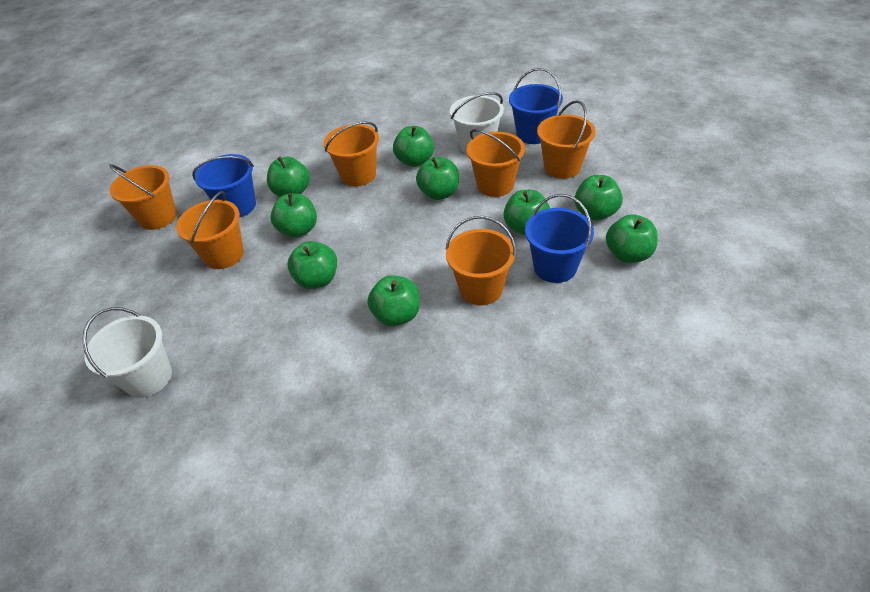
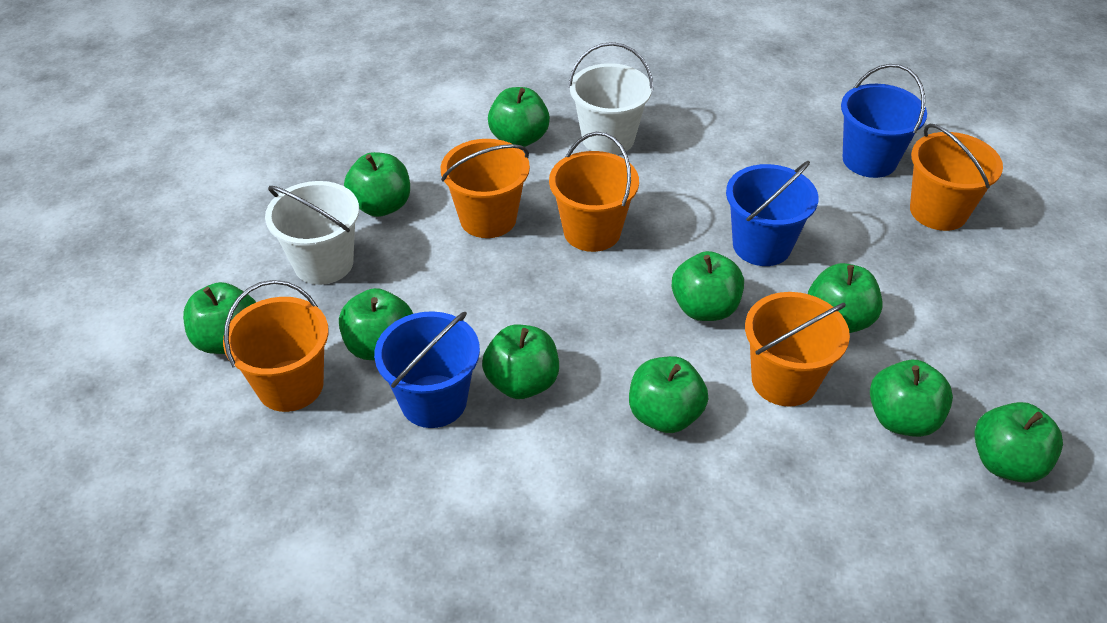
green apple: [267,157,310,197] [271,193,317,238] [288,241,337,289] [367,275,420,326] [393,126,434,167] [416,157,459,200] [503,190,550,235] [575,175,623,221] [606,214,658,263] = 9 -> [183,282,256,354] [339,288,413,360] [344,152,410,217] [482,325,559,399] [488,87,550,147] [629,356,708,433] [672,251,744,321] [808,263,883,333] [870,360,953,437] [974,402,1063,483] = 10
orange bucket: [109,164,177,230] [176,191,244,269] [324,121,379,187] [445,216,516,305] [467,129,525,197] [537,100,596,179] = 6 -> [223,280,329,412] [441,139,530,238] [549,132,639,252] [745,292,850,407] [910,124,1003,231] = 5

